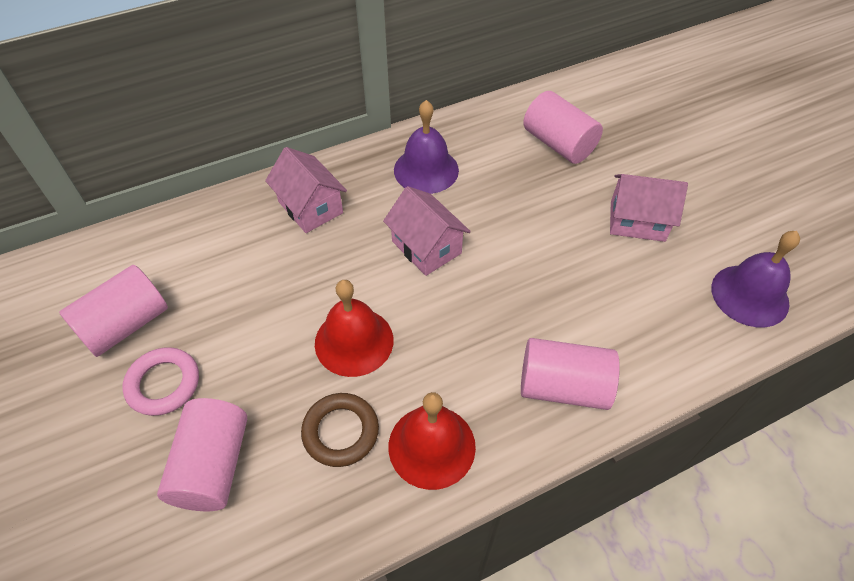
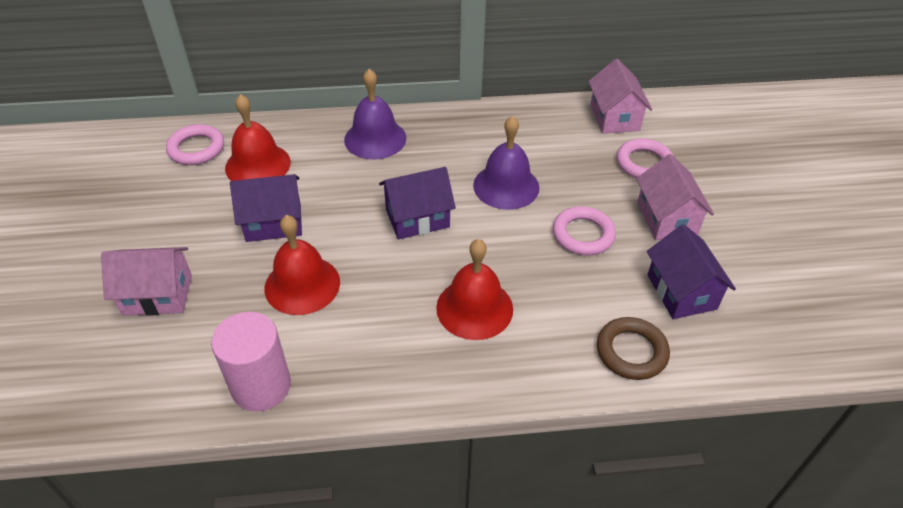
pink cylinder: [59,265,168,357] [157,398,247,511] [521,338,620,410] [523,91,603,164] = 4 -> [211,312,291,412] = 1
pink ring: [122,347,199,416] = 1 -> [166,124,224,165] [553,206,616,256] [617,139,673,178] = 3
purple house: none = 0 -> [230,174,302,242] [379,167,456,239] [647,224,736,319] = 3
red bell: [315,280,393,377] [388,392,476,490] = 2 -> [225,94,291,181] [264,215,340,315] [436,239,513,340] = 3

